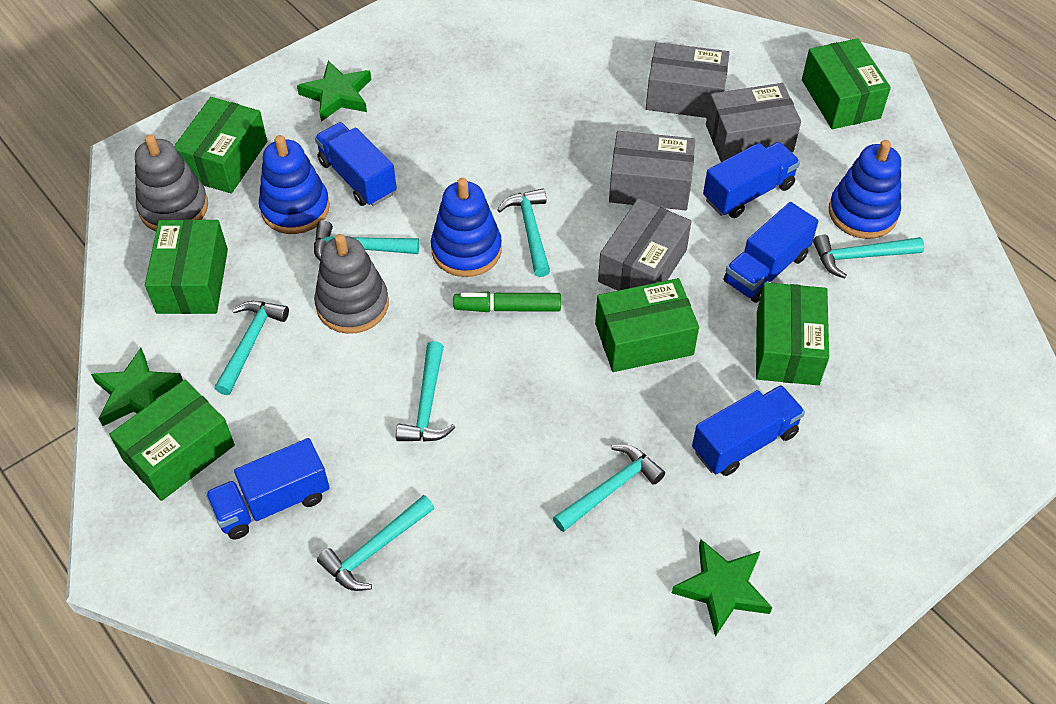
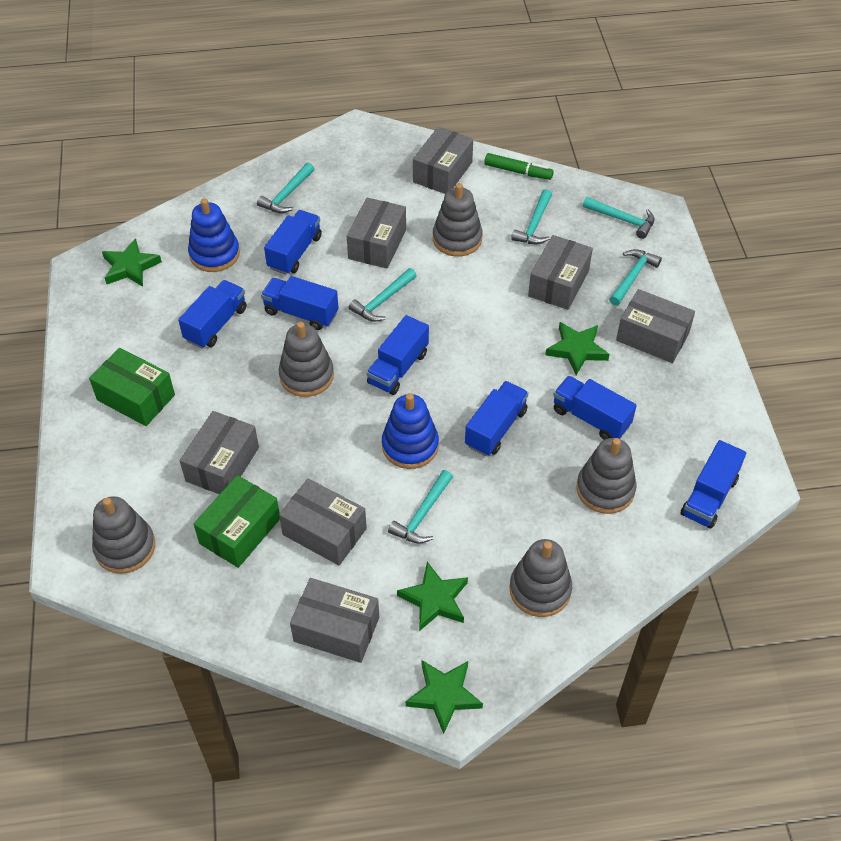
blue stacking toy: [259,135,330,234] [431,178,502,277] [829,140,901,239] = 3 -> [188,198,240,272] [382,393,439,469] = 2
blue truck: [205,438,330,540] [315,122,397,206] [692,385,805,476] [703,142,800,218] [724,202,819,303] = 5 -> [178,280,247,348] [261,276,339,330] [264,210,322,275] [366,315,429,395] [465,381,528,456] [553,376,637,440] [680,440,746,529] = 7
green box: [109,380,235,501] [145,219,228,314] [174,97,267,194] [595,278,699,372] [756,282,829,385] [802,38,891,129] = 6 -> [89,348,175,426] [194,475,280,568] = 2
green star: [91,348,183,426] [297,60,371,122] [672,539,772,637] = 3 -> [102,238,162,287] [397,562,468,631] [406,660,483,734] [546,322,610,375] = 4
grey box: [598,198,691,291] [609,131,695,210] [646,42,730,118] [706,83,801,162] = 4 -> [180,411,259,494] [279,478,367,565] [290,578,379,663] [347,197,406,268] [413,127,473,194] [528,235,593,310] [616,289,695,363] = 7
grey stacking toy: [135,134,208,231] [314,234,389,334] = 2 -> [92,496,155,574] [279,322,334,397] [433,183,483,257] [509,539,572,617] [576,438,637,514] = 5
turquoise hammer: [215,301,289,395] [314,220,419,261] [317,495,434,591] [396,341,455,442] [497,188,550,277] [553,444,665,532] [813,234,924,279] = 7 -> [257,163,314,213] [349,268,417,322] [388,470,453,544] [511,189,552,244] [583,197,654,239] [609,249,662,306] = 6

